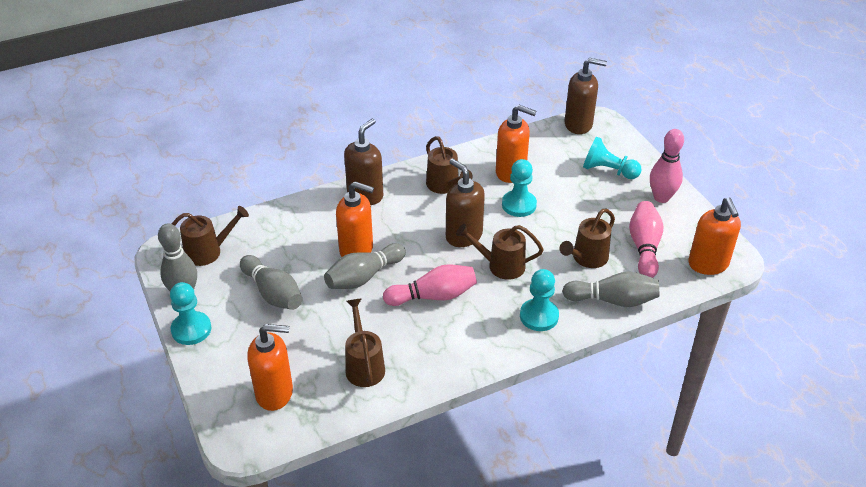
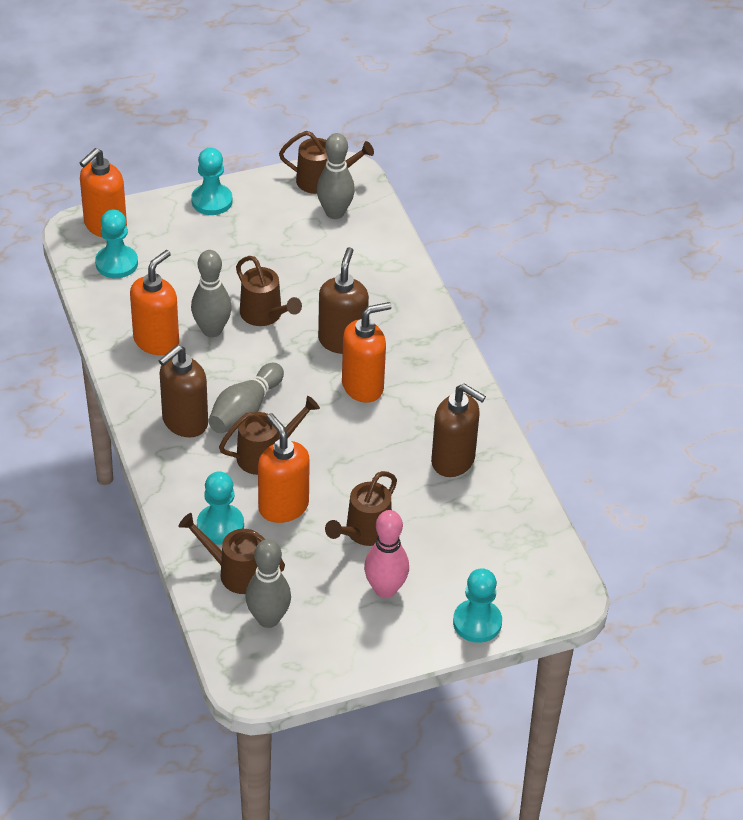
pink bowling pin: [383,264,477,306] [629,201,663,278] [650,129,684,203] = 3 -> [364,510,409,598] = 1

